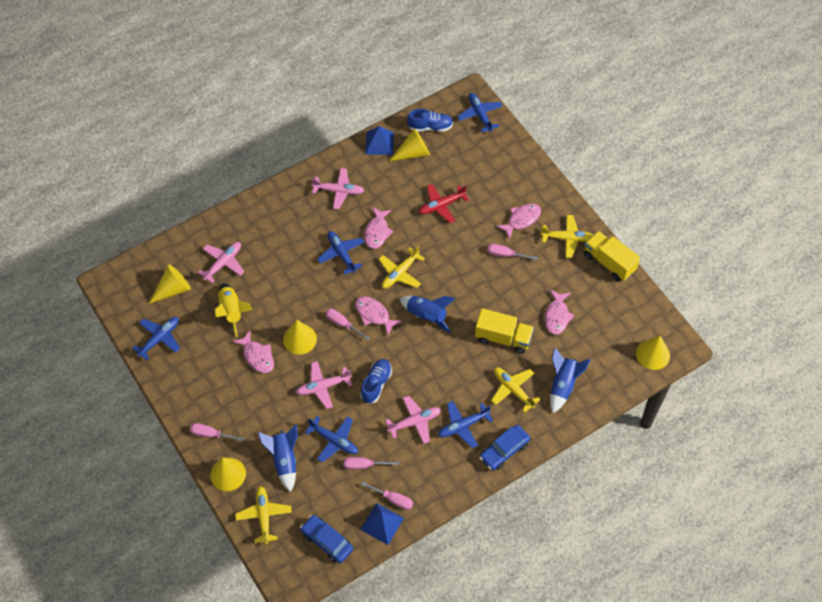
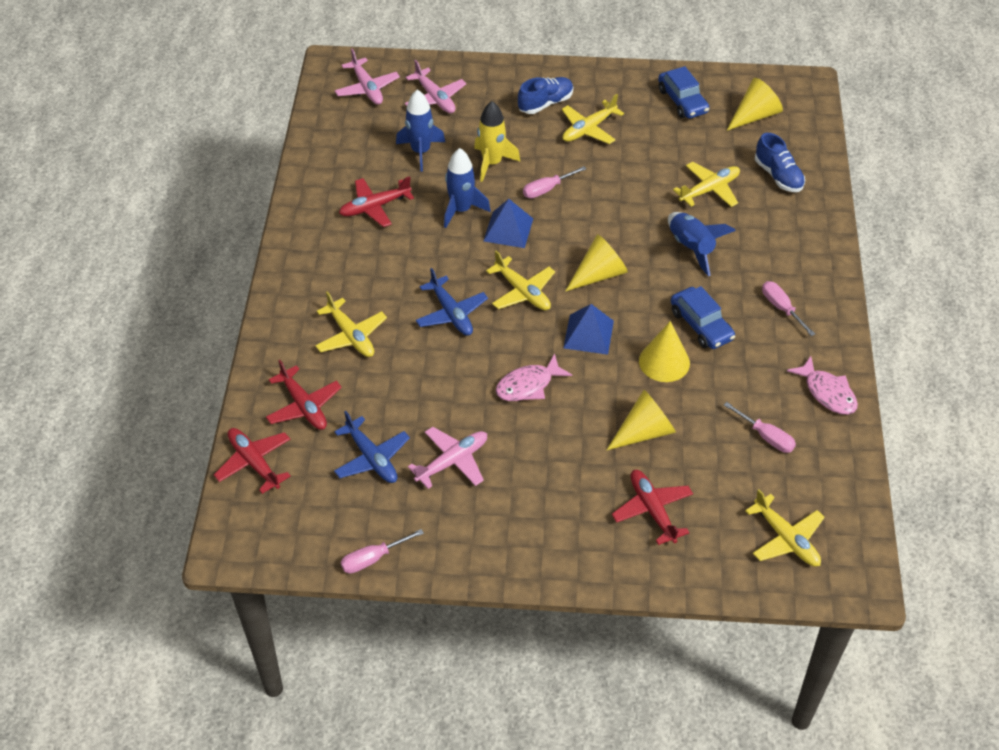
blue plane: [132,317,181,360] [305,416,358,463] [317,231,365,275] [438,401,493,448] [457,93,503,132] = 5 -> [334,411,410,483] [416,268,488,336] = 2
pink fish: [233,331,274,373] [355,297,402,335] [364,207,394,249] [496,204,541,239] [545,290,575,335] = 5 -> [496,353,572,401] [787,356,858,415] = 2
pink plane: [198,242,245,284] [296,361,352,409] [311,168,364,209] [385,396,441,444] = 4 -> [335,49,400,105] [405,60,466,113] [408,427,487,489] = 3
pink screwdriver: [190,423,244,441] [326,309,370,340] [344,457,399,469] [361,481,413,510] [487,244,538,260] = 5 -> [341,529,424,574] [523,166,587,198] [724,402,796,453] [762,281,815,336] = 4
red plane: [419,184,469,223] = 1 -> [214,428,291,494] [266,360,342,430] [339,176,414,227] [612,470,693,545] = 4
yellow cone: [149,265,191,304] [210,458,246,491] [283,320,317,355] [389,128,430,161] [636,335,670,370] = 5 -> [565,234,628,292] [607,390,676,450] [639,321,690,382] [727,78,783,131] = 4
yellow plane: [235,486,292,544] [379,246,425,288] [491,367,541,412] [541,215,593,258] = 4 -> [315,291,387,357] [486,251,555,310] [562,94,624,144] [673,162,740,207] [745,489,825,567] = 5
yellow truck: [475,308,534,354] [584,231,640,281] = 2 -> none = 0

